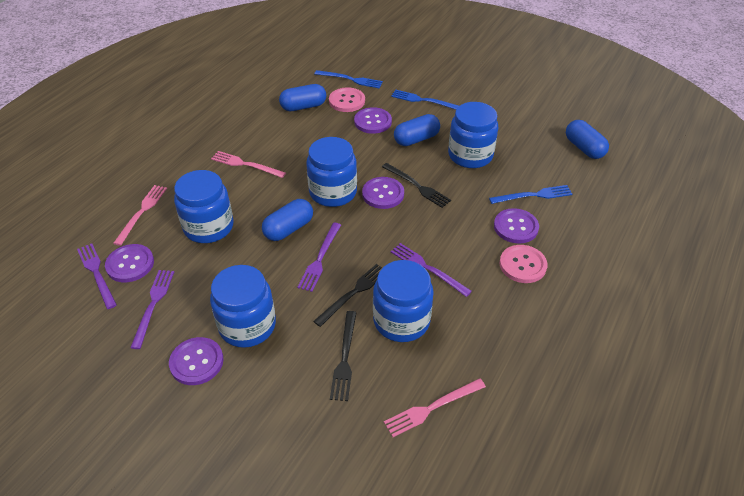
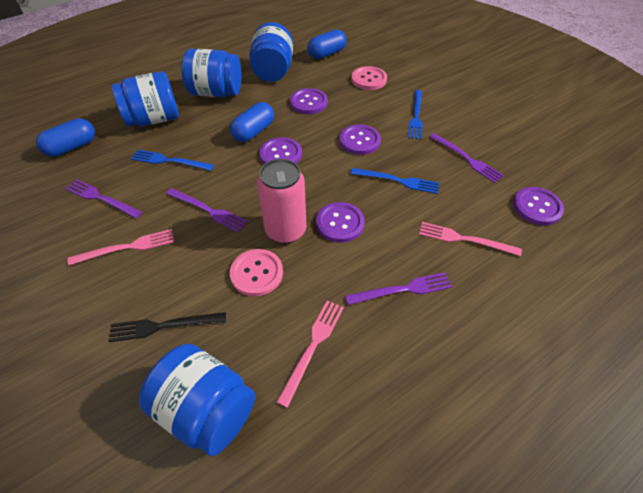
black fork: [313,264,382,327] [330,311,357,401] [382,163,451,208] = 3 -> [108,312,226,342] = 1
blue capsule: [262,199,313,241] [279,84,326,111] [394,114,440,146] [566,120,609,159] = 4 -> [36,118,95,157] [230,102,274,142] [307,29,347,59] = 3
blue jar: [174,170,233,243] [210,265,276,348] [306,137,357,207] [373,260,434,342] [448,102,499,168] = 5 -> [112,71,179,127] [139,344,255,456] [181,49,242,97] [249,22,293,82] = 4
pink can: none = 0 -> [257,159,307,244] = 1

